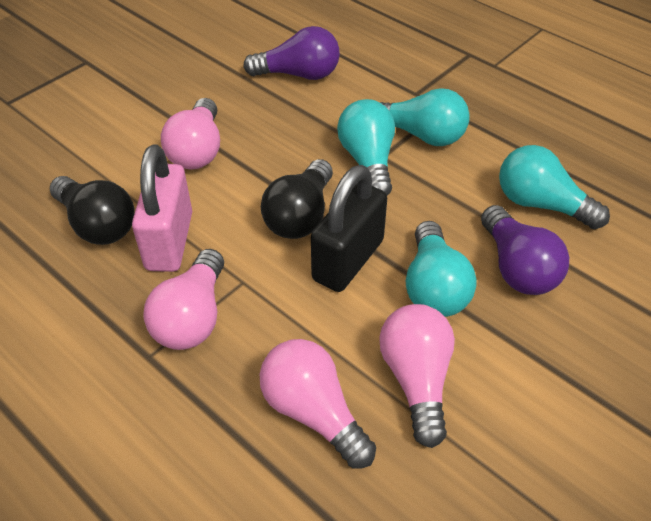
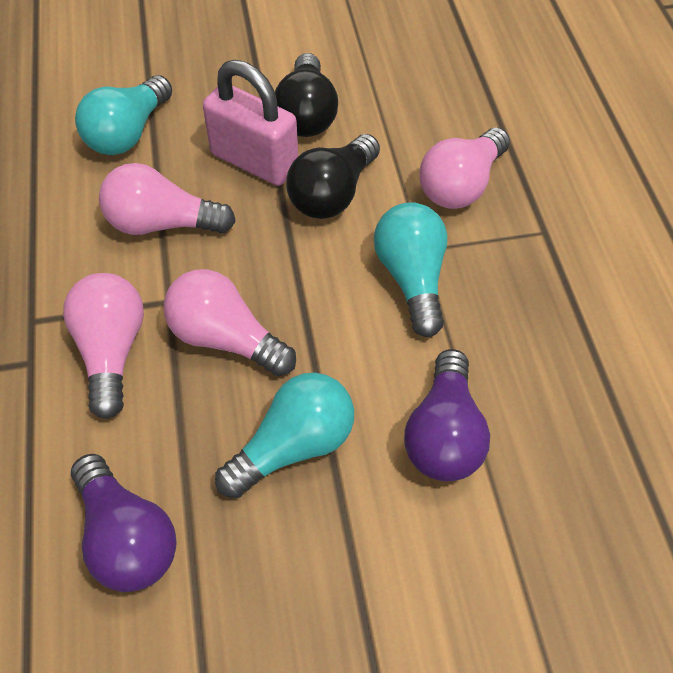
black padlock: [311,165,387,292] = 1 -> none = 0
turquoise light bulb: [337,99,395,195] [380,88,470,146] [406,221,476,317] [499,145,610,229] = 4 -> [75,75,172,155] [215,372,354,498] [374,202,447,337] = 3

